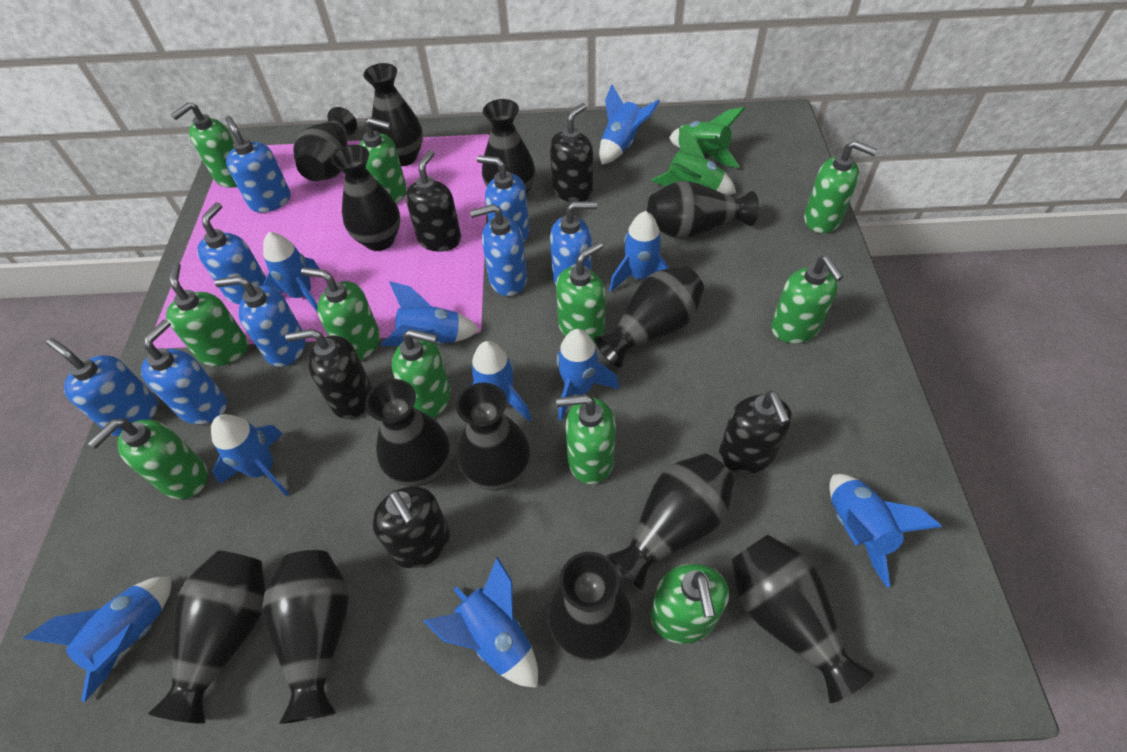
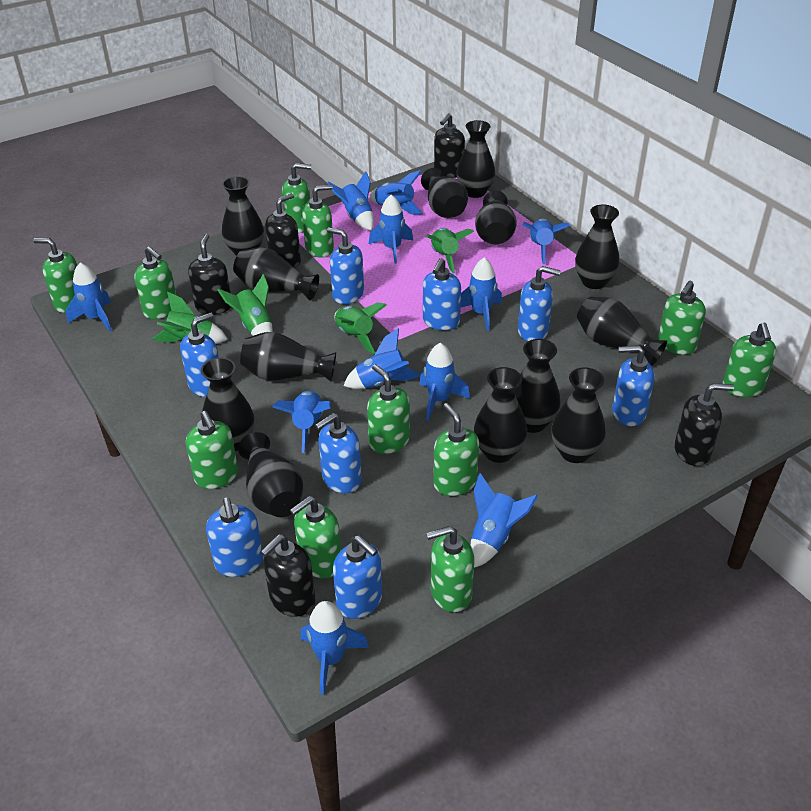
blue rocket: [23,576,172,702] [211,414,289,497] [263,232,320,313] [381,281,479,346] [423,557,538,688] [472,341,531,422] [556,329,619,421] [599,84,660,165] [609,211,669,292] [829,474,942,588] = 10 -> [66,263,112,332] [272,391,331,453] [301,601,369,695] [327,171,374,231] [343,328,421,389] [369,170,423,215] [369,195,413,263] [419,343,470,421] [461,257,502,331] [471,473,538,568] [523,219,570,264] = 11
green rocket: [651,127,736,195] [669,107,745,168] = 2 -> [152,291,228,344] [218,274,273,336] [334,303,387,354] [427,228,474,274] = 4

